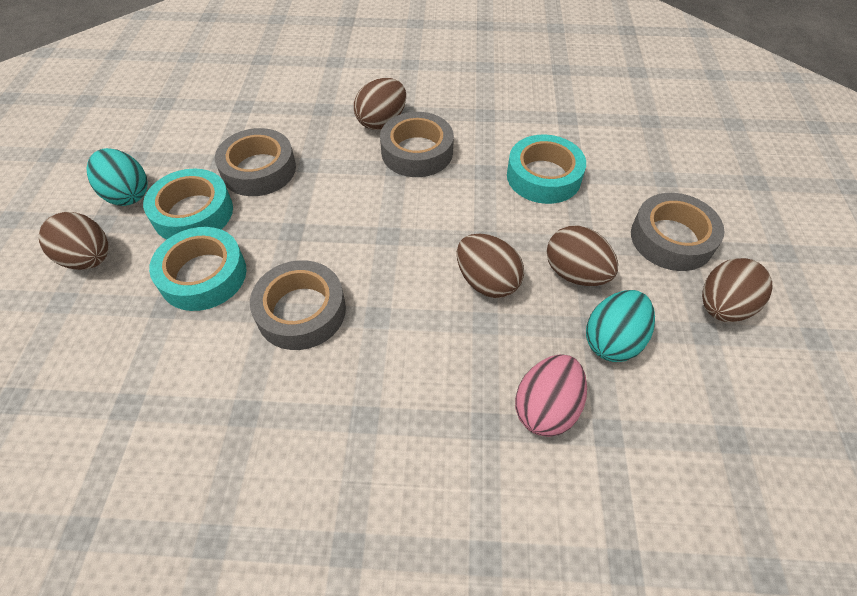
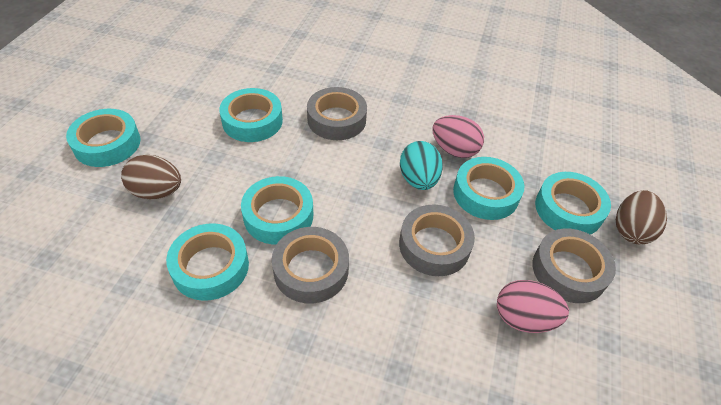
brown egg: [39,212,108,270] [354,78,406,130] [457,234,524,298] [546,226,618,286] [702,258,773,322] = 5 -> [121,155,181,199] [616,190,667,245] = 2
pink egg: [515,354,587,437] = 1 -> [432,115,484,158] [497,280,569,333] = 2
turquoise egg: [87,148,148,206] [586,290,655,362] = 2 -> [400,141,443,190] = 1
turquoise tape: [143,169,233,240] [149,227,246,311] [507,135,586,204] = 3 -> [66,109,140,167] [166,223,249,301] [219,88,283,142] [241,176,313,245] [453,157,524,220] [535,172,611,234] = 6

